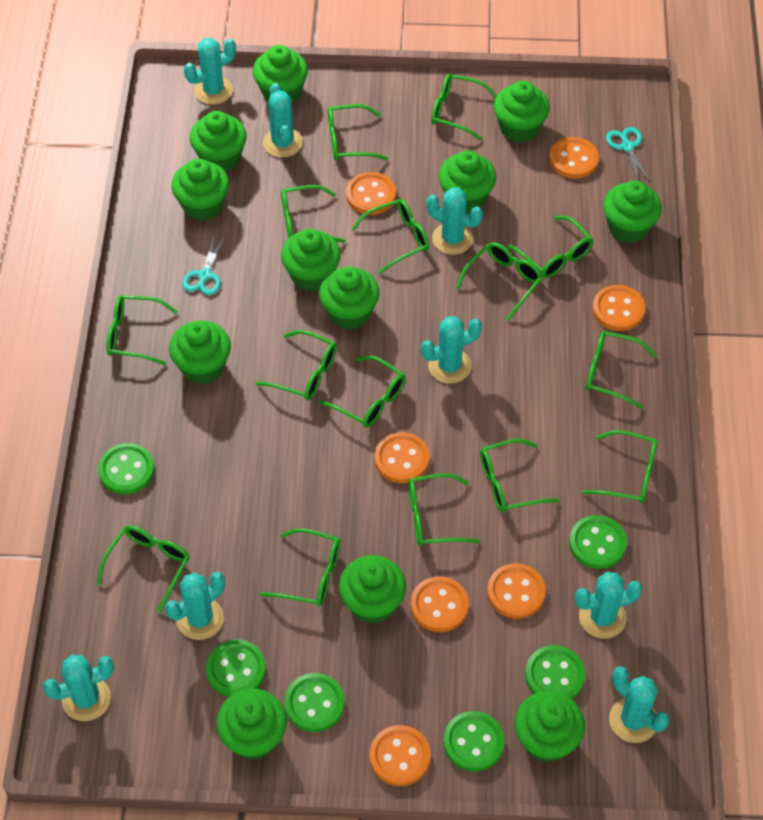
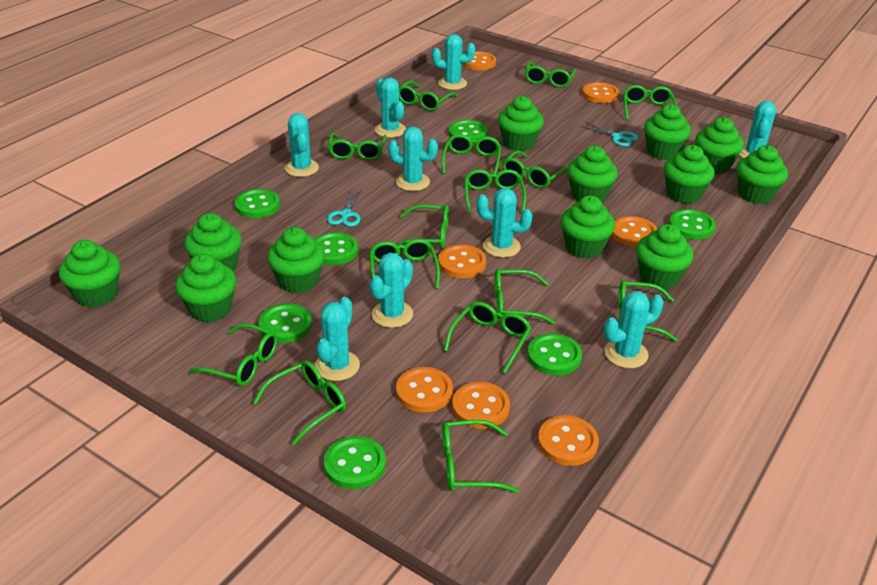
green button: [98,443,154,494] [206,639,266,697] [284,673,345,732] [443,711,505,772] [525,645,585,699] [569,515,627,569] = 6 -> [235,189,280,218] [259,303,312,343] [314,232,358,265] [324,436,386,489] [449,120,488,140] [527,333,582,375] [669,209,716,240] = 7
turquoise cactus: [43,655,114,721] [165,572,225,640] [184,38,236,104] [263,83,303,158] [421,316,482,384] [426,187,483,255] [575,572,642,639] [609,666,669,743] = 8 -> [285,113,319,177] [315,297,360,381] [370,253,413,328] [375,77,406,138] [388,127,438,191] [432,34,475,90] [476,188,533,258] [604,291,663,368] [739,101,776,158] = 9

